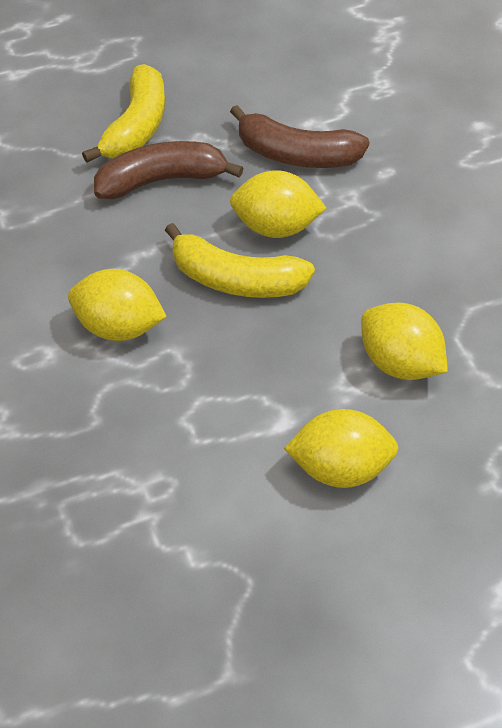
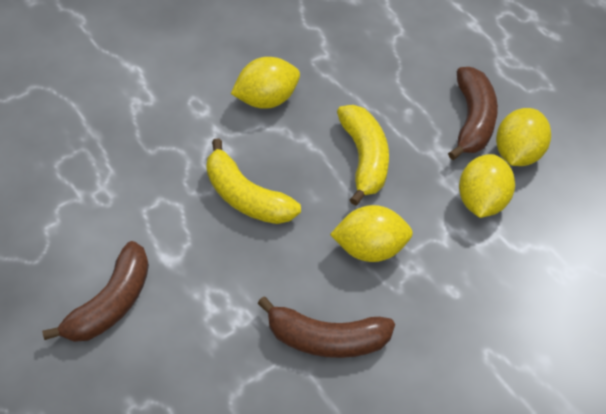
brown banana: [94,141,243,199] [230,105,369,168] = 2 -> [42,241,149,342] [258,296,395,358] [448,67,498,160] = 3

